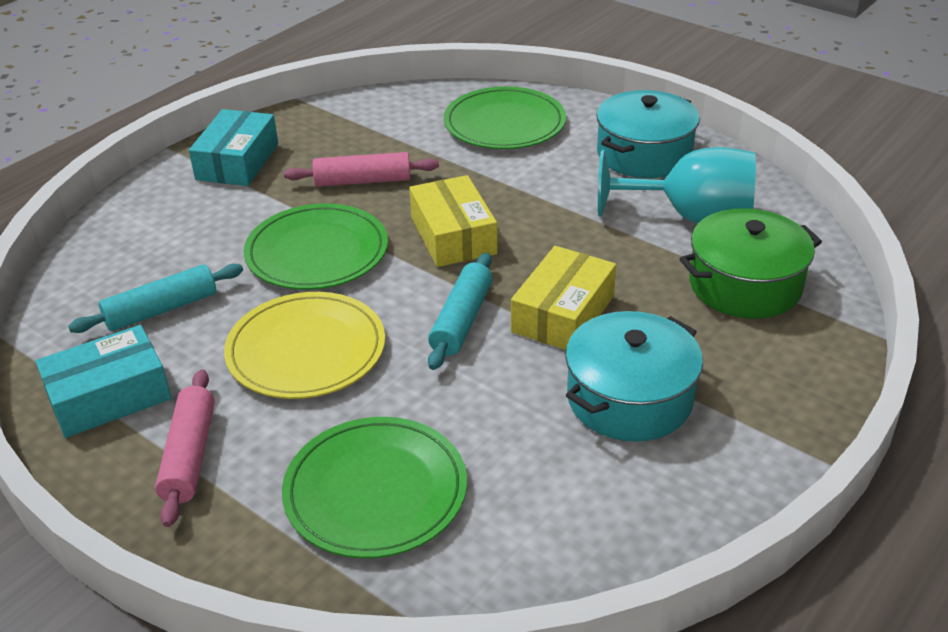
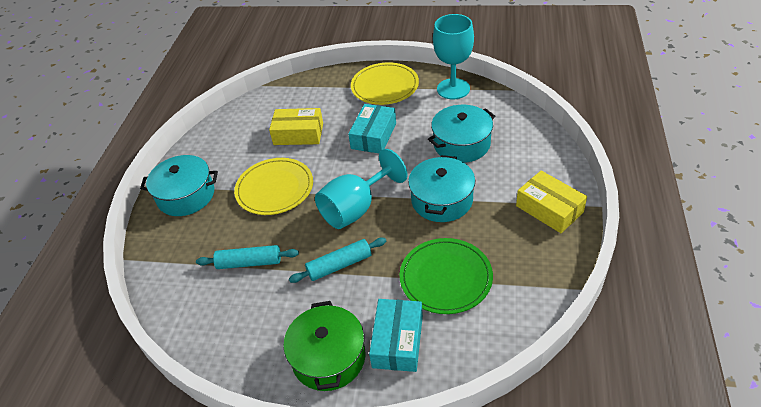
green plate: [244,203,388,290] [282,417,467,558] [444,86,566,149] = 3 -> [400,238,493,314] = 1
pink rolling pin: [155,370,215,527] [284,152,439,187] = 2 -> none = 0
turquoise goblet: [598,147,756,223] = 1 -> [315,149,407,229] [433,14,474,100] = 2
turquoise pot: [565,311,703,442] [596,90,700,178] = 2 -> [140,155,218,216] [408,155,475,222] [428,105,495,163] = 3
yellow plate: [224,292,385,399] = 1 -> [234,158,313,215] [351,62,419,105] = 2

